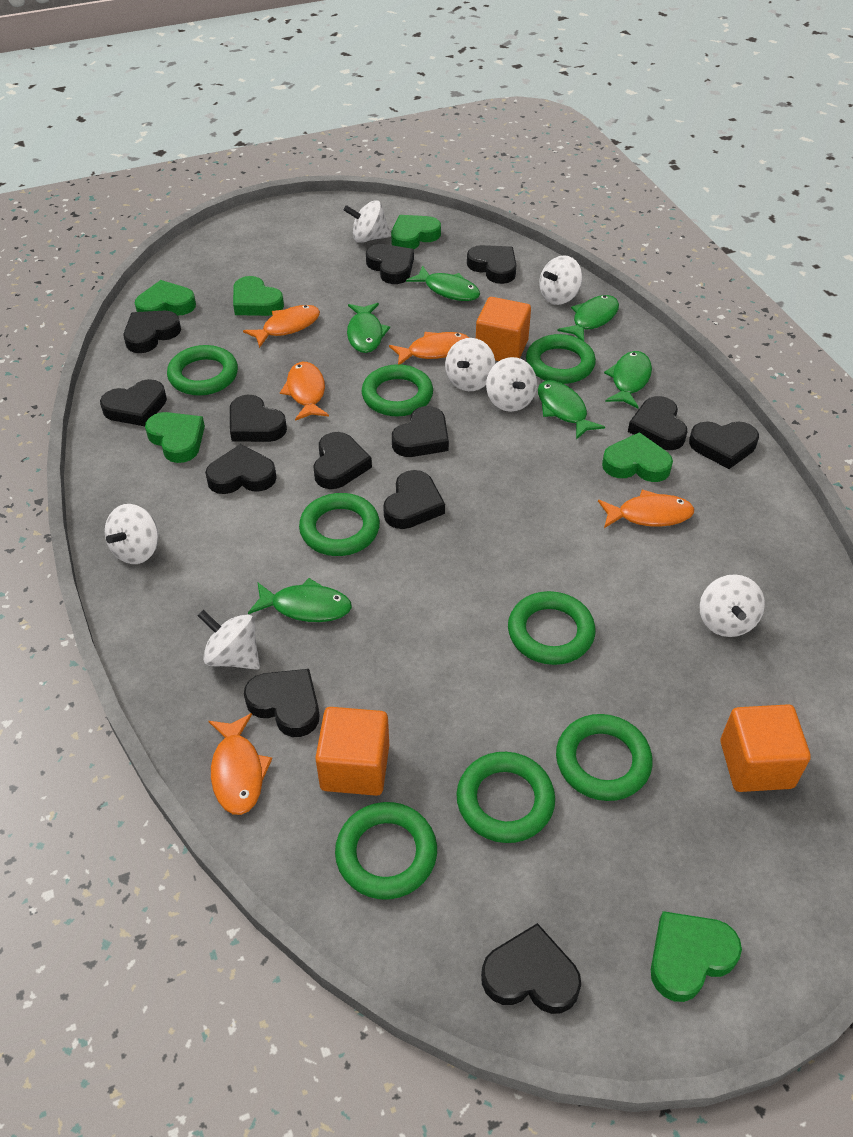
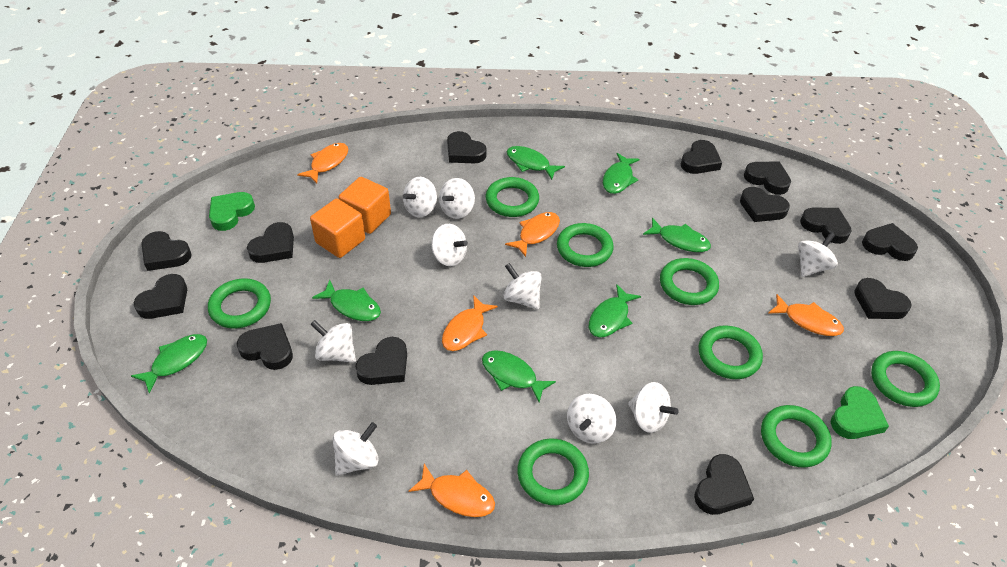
green fish: [248,578,352,622] [347,303,390,353] [406,265,480,301] [538,380,605,439] [557,295,619,341] [604,351,652,408] = 6 -> [131,334,207,394] [312,280,381,321] [482,350,556,403] [507,146,565,180] [589,284,641,338] [603,153,640,194] [643,218,711,252] = 7
green heart: [135,280,196,315] [145,412,205,463] [233,276,284,316] [391,215,441,249] [602,432,673,482] [651,911,742,1002] = 6 -> [209,192,255,231] [831,386,889,439] = 2
orange cube: [315,707,389,796] [476,297,531,361] [721,704,811,792] = 3 -> [310,198,365,258] [339,177,391,234] = 2
white spinning top: [105,504,159,564] [198,610,260,670] [344,200,391,243] [445,338,495,391] [486,357,537,412] [539,255,582,305] [700,574,765,637] = 7 -> [310,320,356,363] [333,422,379,476] [403,177,437,217] [431,224,468,267] [439,178,475,219] [503,263,542,309] [567,394,616,444] [628,382,679,433] [798,232,838,277] = 9

